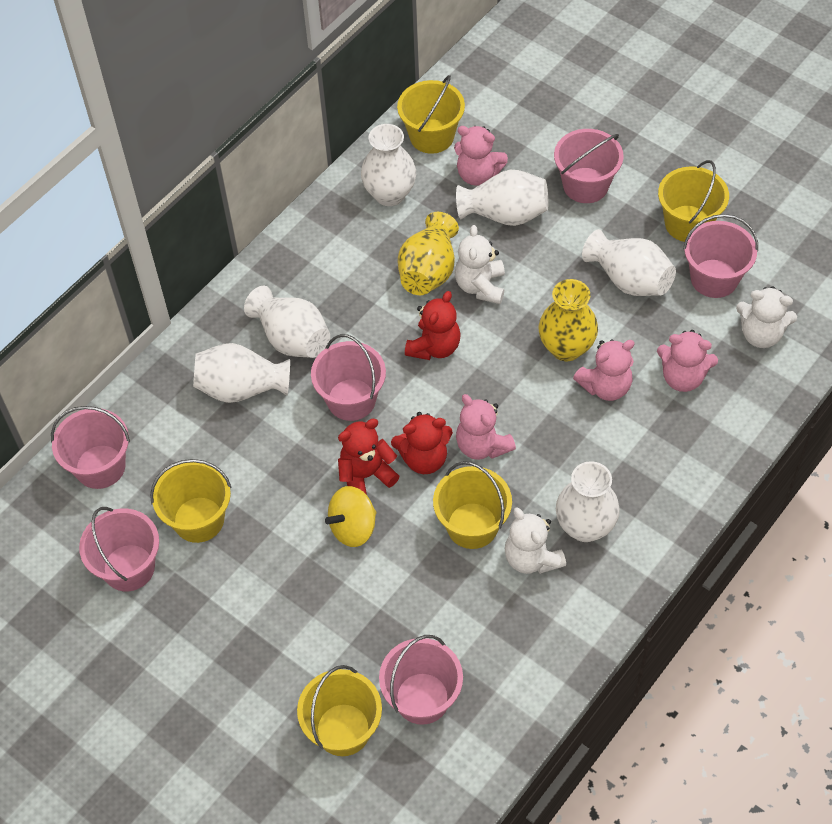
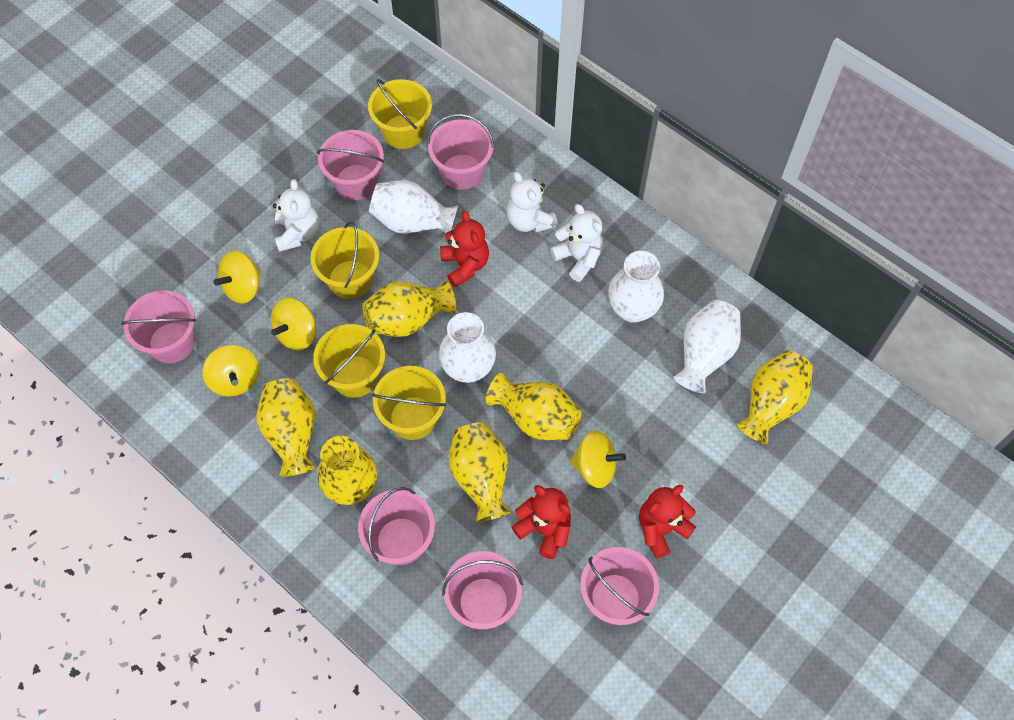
pink teddy bear: [454,126,508,186] [456,394,516,460] [573,339,635,401] [657,330,718,392] = 4 -> none = 0
white vase: [193,343,290,403] [244,286,330,358] [361,124,416,206] [456,170,548,226] [556,461,620,542] [582,229,676,296] = 6 -> [369,180,458,234] [439,312,496,383] [608,251,664,323] [673,300,741,393] = 4
yellow bucket: [150,459,232,543] [297,665,382,756] [397,75,465,154] [433,461,512,549] [658,160,729,242] = 5 -> [310,221,379,299] [313,324,385,398] [368,79,432,149] [372,366,447,440] = 4
yellow spinning top: [325,486,377,547] = 1 -> [202,345,259,397] [213,251,262,303] [271,298,316,350] [570,431,626,488] = 4
yellow vase: [398,212,459,295] [538,279,598,361] = 2 -> [257,378,316,476] [317,436,378,505] [362,280,456,337] [449,422,511,522] [486,373,581,440] [736,350,813,444] = 6

